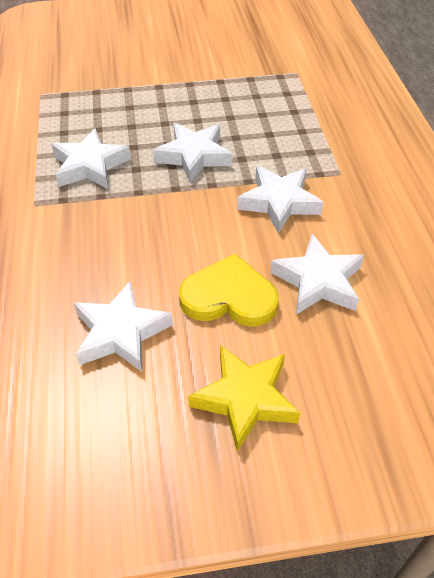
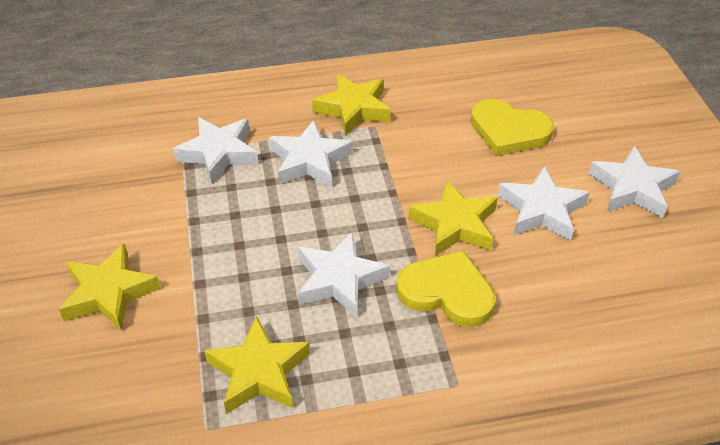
yellow heart: [179,254,279,327] = 1 -> [396,250,496,327] [471,99,554,156] = 2
yellow star: [188,345,300,452] = 1 -> [59,243,161,331] [205,316,310,414] [312,73,391,136] [408,180,498,256] = 4

